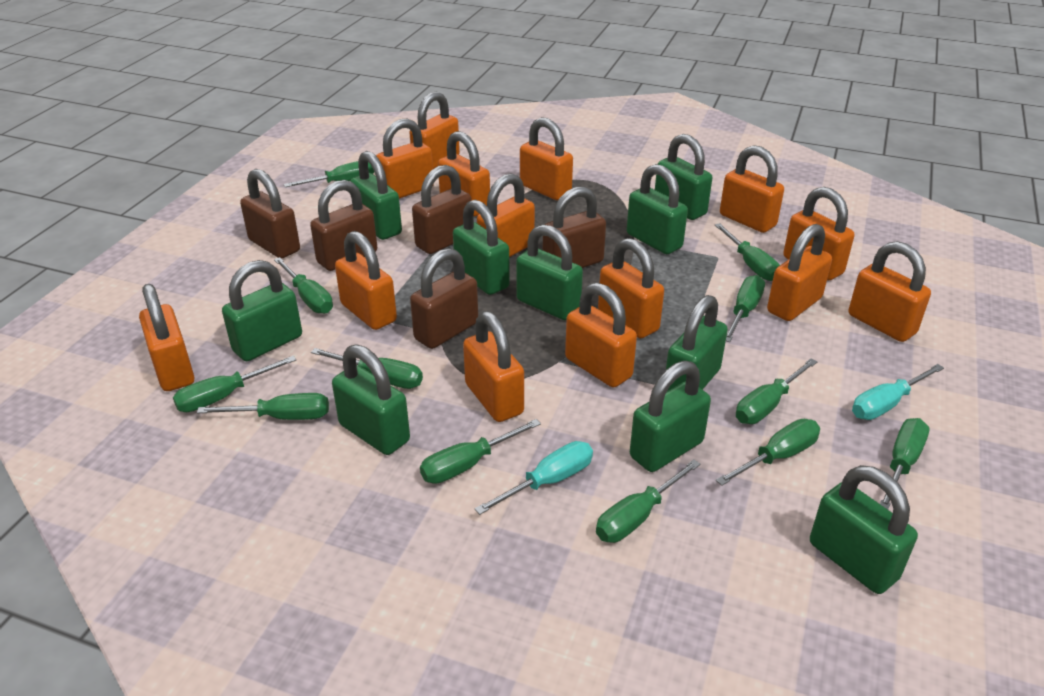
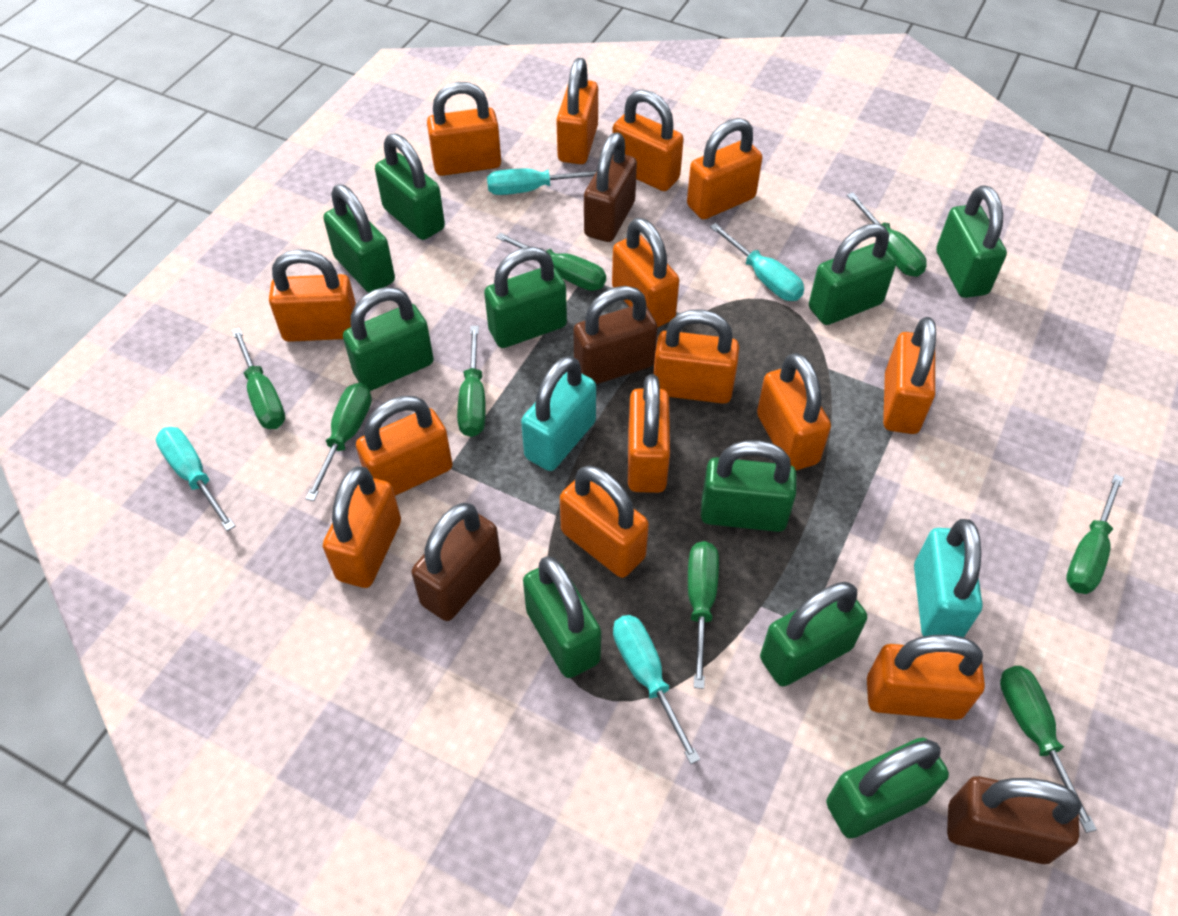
brown padlock: [240,169,300,259] [310,180,377,271] [410,248,478,349] [412,165,471,254] [543,186,606,268] = 5 -> [411,503,501,621] [573,286,658,384] [584,132,637,242] [947,776,1082,864] = 4
green screwdriver: [173,356,296,412] [197,393,329,420] [274,257,333,314] [284,161,374,187] [311,348,423,389] [420,419,541,484] [596,460,701,543] [715,223,780,281] [716,419,820,486] [726,275,765,342] [736,358,817,424] [880,418,929,509] = 12 -> [232,328,285,429] [305,383,372,501] [457,326,486,437] [496,233,606,291] [688,541,719,689] [847,192,927,277] [1000,666,1097,833] [1066,474,1124,594] = 8
turquoise padlock: none = 0 -> [521,356,596,471] [914,519,982,637] = 2
turquoise screwdriver: [474,441,593,515] [852,364,944,420] = 2 -> [156,427,235,531] [487,169,597,195] [613,615,700,764] [710,223,804,301] = 4

